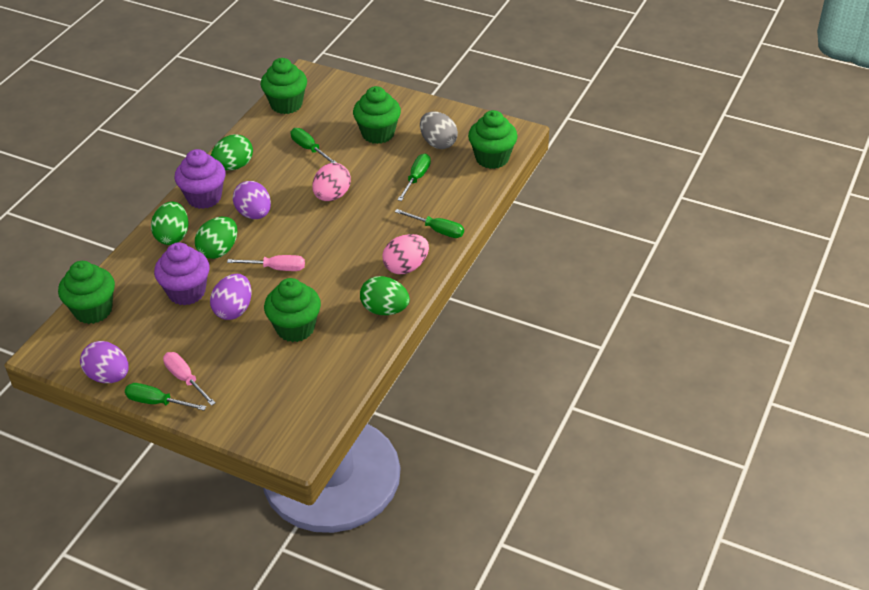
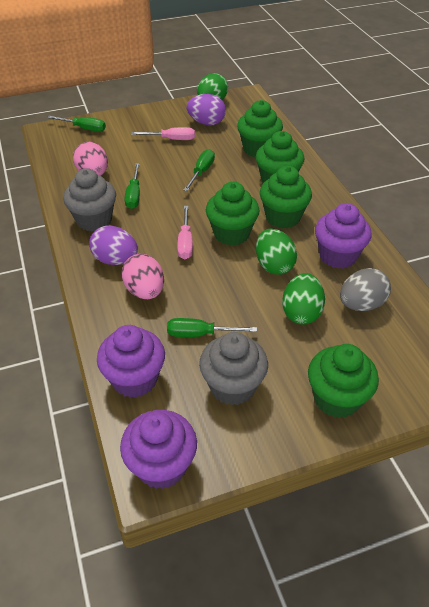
green egg: [151,201,188,245] [195,217,237,259] [211,134,253,170] [360,276,410,315] = 4 -> [197,73,228,100] [256,229,297,275] [282,273,325,325] = 3
grey cupcake: none = 0 -> [63,168,116,232] [199,332,268,405] = 2
purple cupcake: [154,242,210,306] [175,149,225,209] = 2 -> [97,325,165,398] [120,410,197,489] [315,203,371,269] = 3
purple egg: [80,341,129,383] [210,274,252,320] [233,181,271,219] = 3 -> [89,226,138,265] [187,94,226,125] = 2

